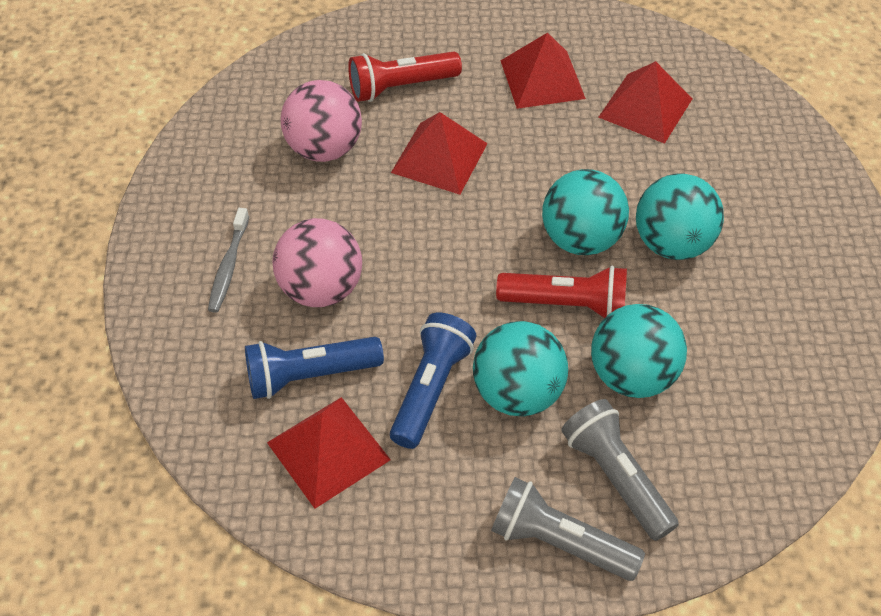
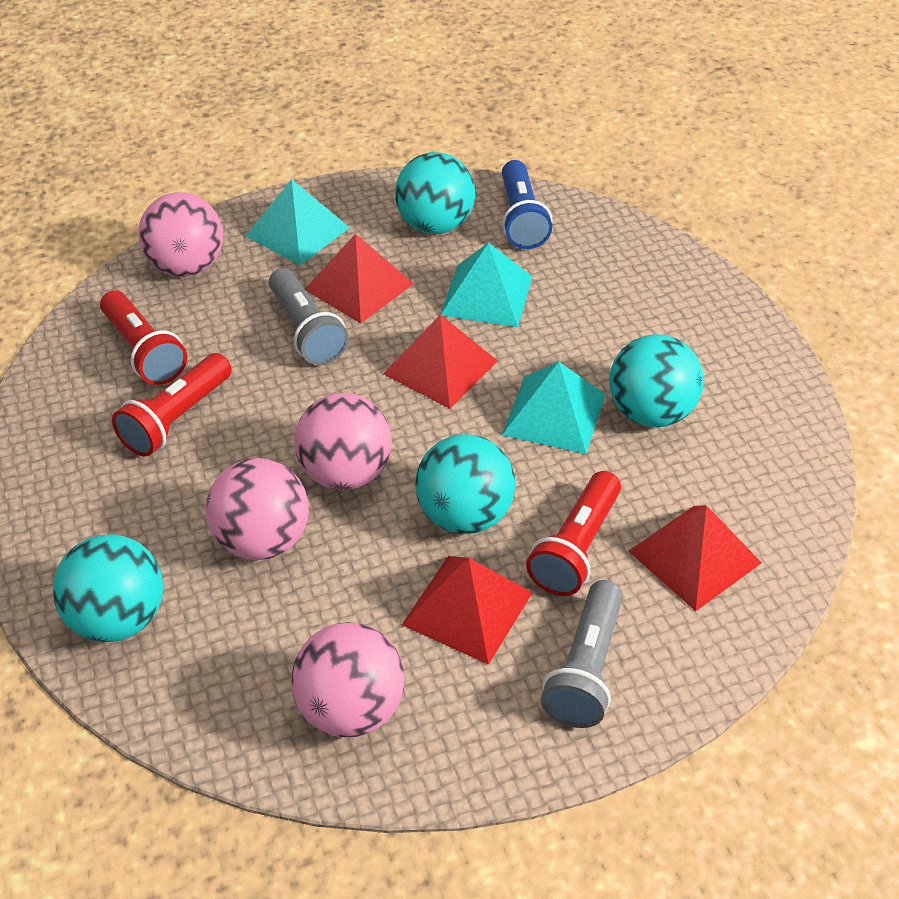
blue flashlight: [245,337,384,399] [390,313,477,449] = 2 -> [502,160,552,249] = 1
grey toothbrush: [208,208,249,313] = 1 -> none = 0
pink ball: [273,218,362,307] [281,80,362,162] = 2 -> [138,192,223,276] [206,458,309,560] [291,622,405,737] [295,393,392,490] = 4
red flashlight: [348,51,462,102] [496,266,627,318] = 2 -> [100,290,187,385] [112,353,232,457] [526,471,621,596] = 3
turquoise pyramid: none = 0 -> [245,179,350,265] [441,243,533,327] [502,362,606,454] = 3

